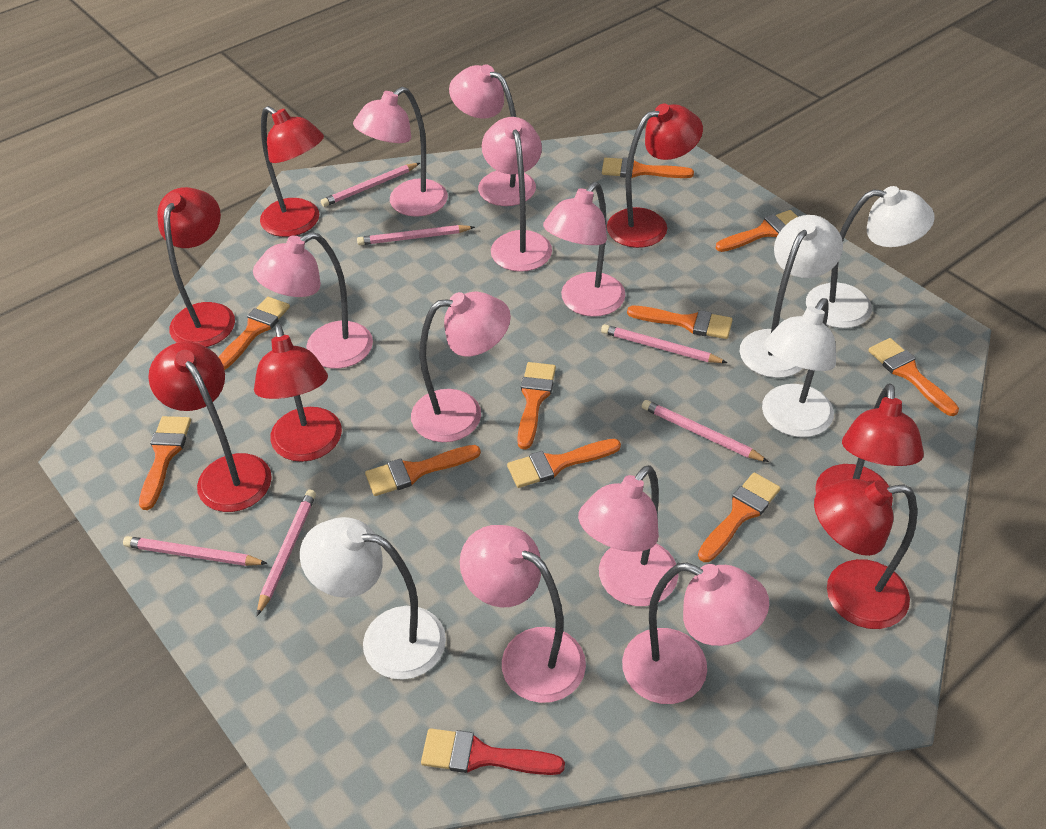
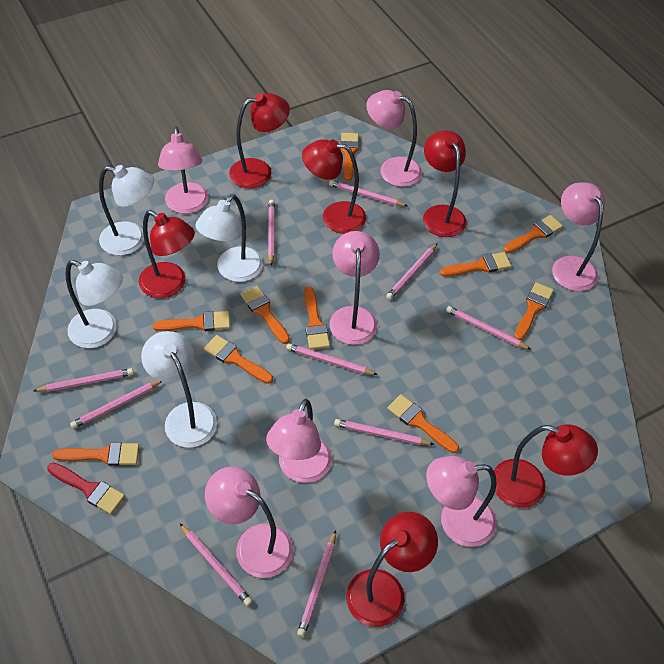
pink lamp: [253,232,373,369] [353,87,448,217] [411,292,511,442] [449,65,536,206] [460,525,586,703] [482,117,552,272] [543,182,625,317] [578,465,678,606] [622,563,769,704] = 9 -> [158,126,209,214] [205,467,293,578] [266,399,332,483] [329,231,380,345] [366,90,422,187] [426,456,497,547] [552,182,605,291] = 7
pink pencil: [123,536,268,566] [257,490,316,616] [321,163,420,207] [357,225,475,245] [601,324,727,363] [642,400,769,462] = 6 -> [33,368,134,392] [70,381,162,429] [180,524,253,606] [268,200,275,266] [286,343,378,375] [297,530,336,637] [329,180,407,206] [334,419,435,445] [386,243,438,300] [446,306,531,350] = 10
red lamp: [148,341,272,512] [157,187,235,347] [254,324,342,462] [260,106,324,237] [607,104,703,248] [814,479,917,629] [815,383,924,506] = 7 -> [139,210,195,298] [229,93,290,188] [302,139,366,234] [346,512,438,627] [423,131,466,237] [494,425,598,508] = 6

